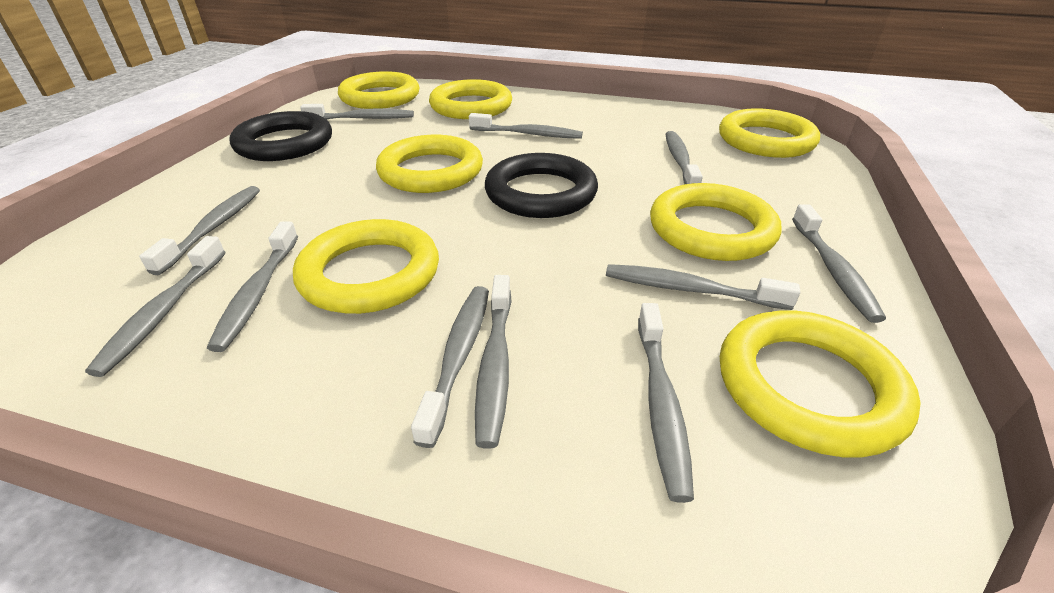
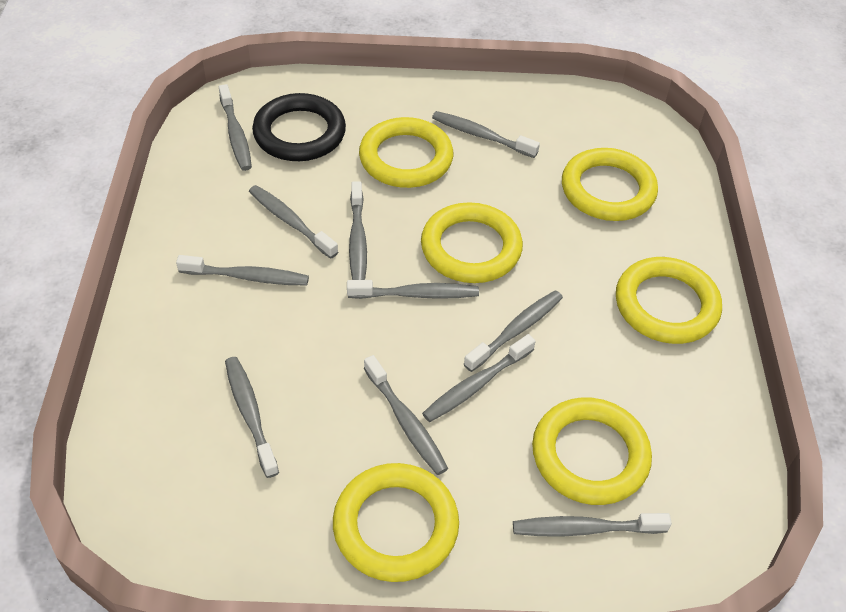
black ring: [229,111,332,161] [485,153,598,218] = 2 -> [252,93,346,161] = 1
yellow ring: [293,219,439,314] [338,71,419,109] [376,135,483,193] [429,79,512,119] [650,183,781,261] [719,108,820,158] [720,310,921,457] = 7 -> [333,463,459,582] [359,117,453,188] [421,202,523,283] [532,397,652,505] [562,148,658,221] [616,257,722,344] = 6

